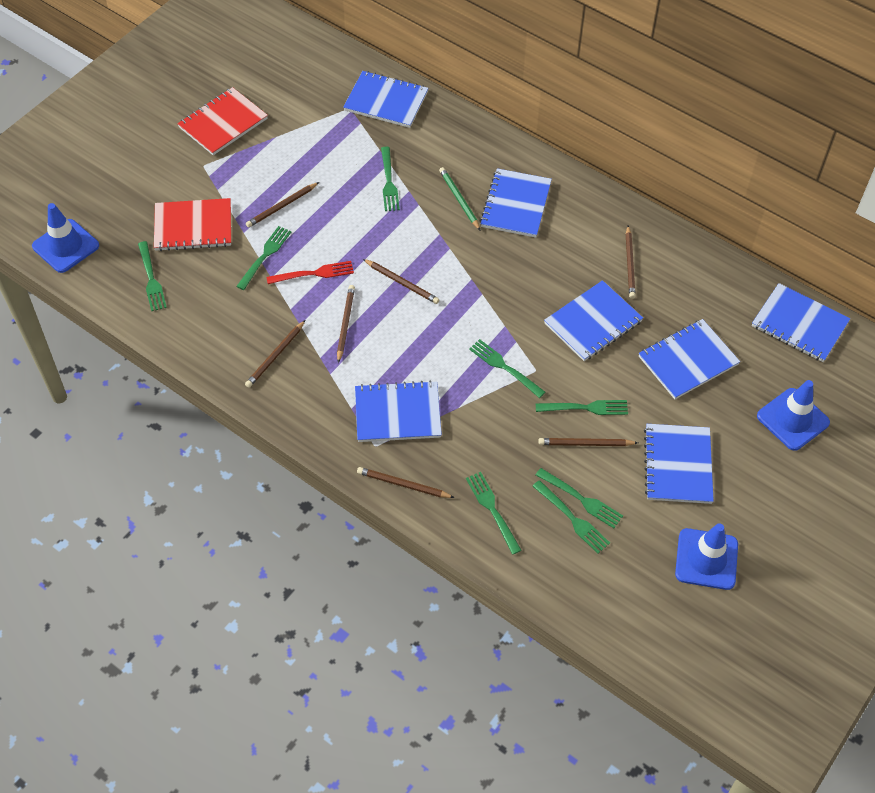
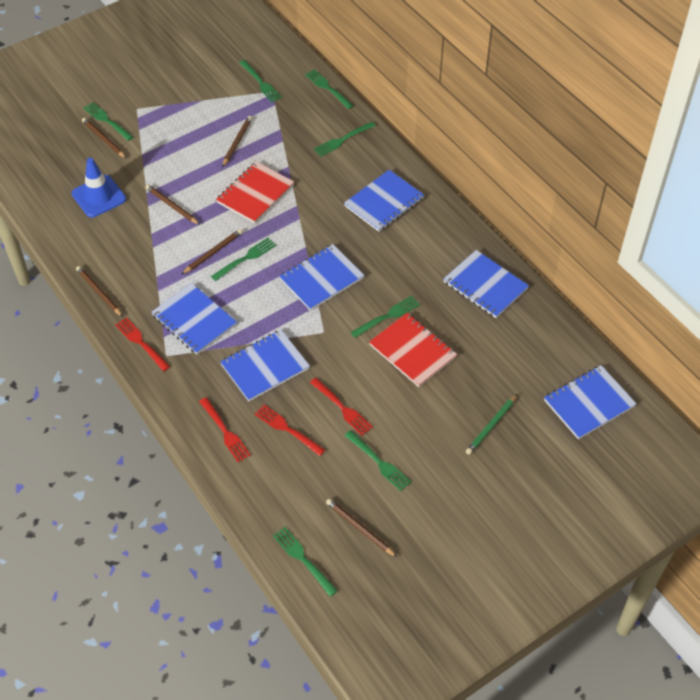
blue notebook: [343,71,428,128] [355,380,442,442] [480,168,552,238] [544,280,643,361] [638,319,740,399] [644,424,714,504] [752,283,850,362] = 7 -> [151,283,237,354] [220,330,310,402] [279,244,365,311] [344,170,424,232] [443,250,529,318] [544,365,637,439] = 6
blue traffic cone: [32,203,99,273] [675,523,738,590] [757,380,830,451] = 3 -> [72,158,126,218] = 1
brown pencil: [245,320,305,388] [246,182,319,228] [337,285,355,363] [357,467,455,498] [363,259,439,304] [538,438,638,446] [626,226,636,299] = 7 -> [76,266,123,317] [82,118,127,159] [145,184,200,225] [181,229,242,275] [222,116,252,167] [326,498,397,557] = 6
red fork: [266,261,354,284] = 1 -> [115,317,170,371] [199,397,251,462] [255,405,325,456] [310,378,373,436] = 4

